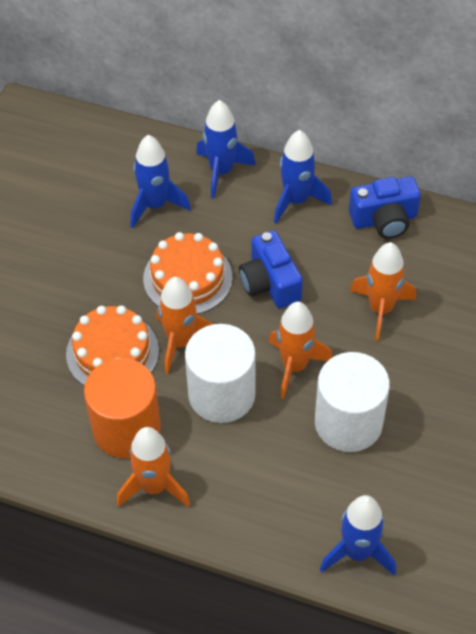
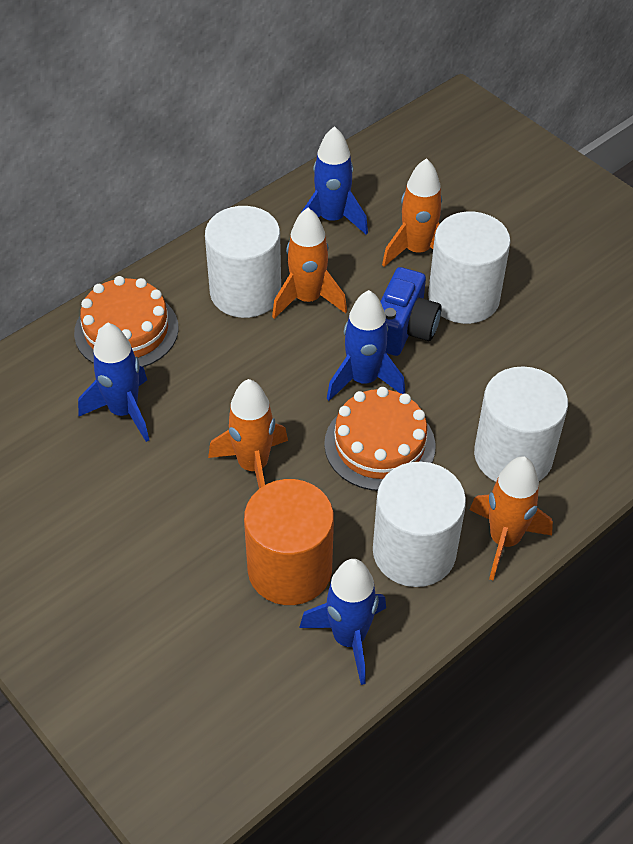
blue camera: [239,230,303,308] [349,177,421,239] = 2 -> [380,267,442,356] = 1
white cylinder: [185,324,256,423] [315,352,390,452] = 2 -> [205,206,281,318] [373,462,466,587] [428,212,511,324] [474,366,568,482] = 4

